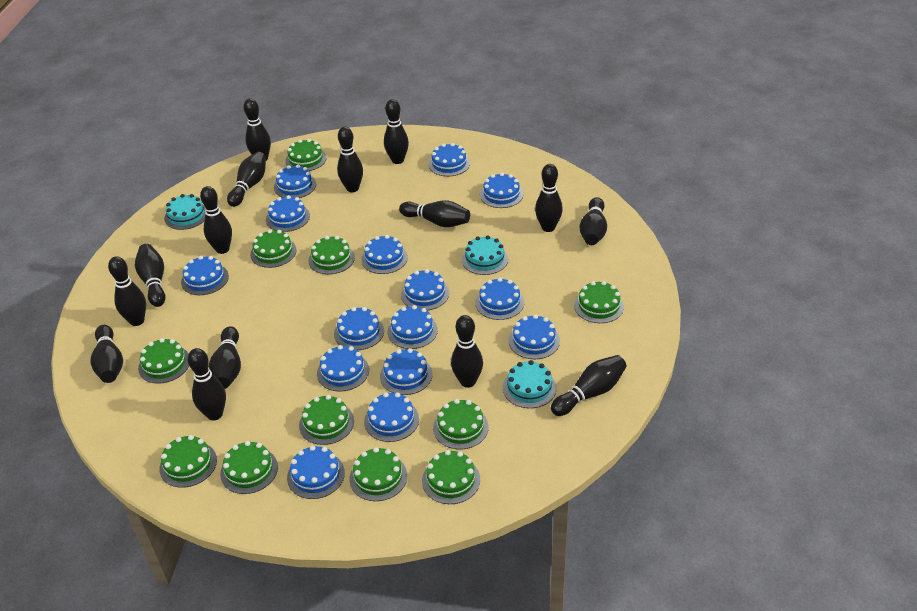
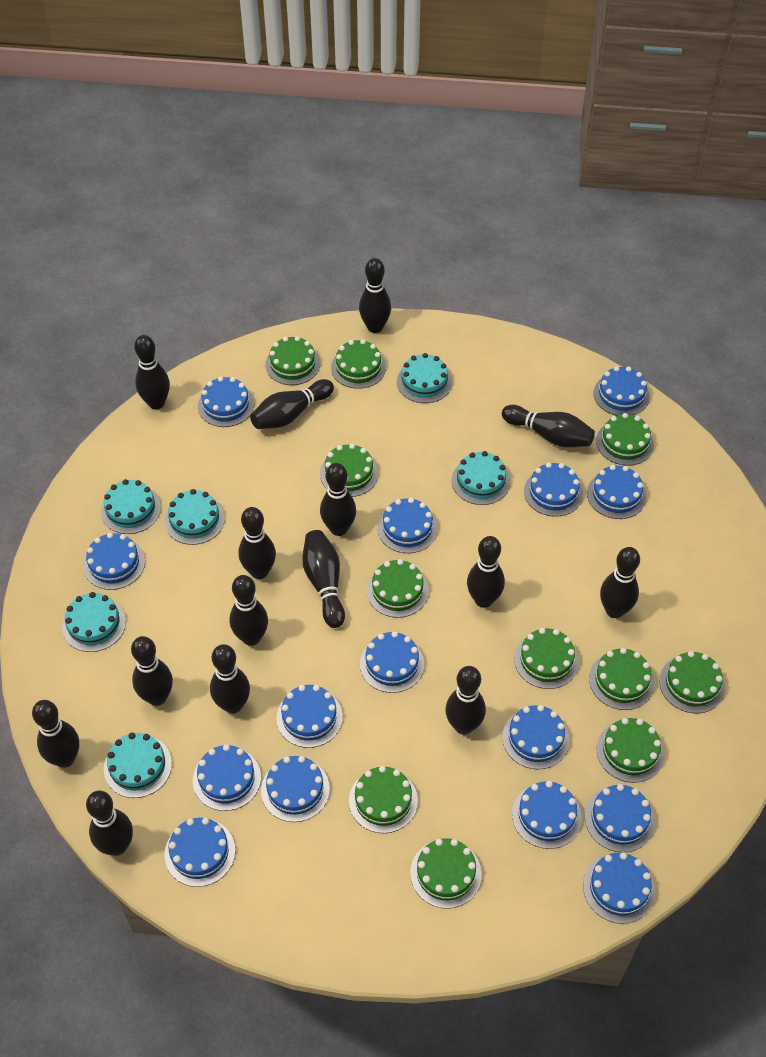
turquoise cake: [164,194,206,230] [462,236,508,275] [503,360,557,408] = 3 -> [62,592,126,652] [101,479,161,534] [104,733,172,798] [165,489,225,545] [397,353,452,403] [452,451,510,505] = 6

